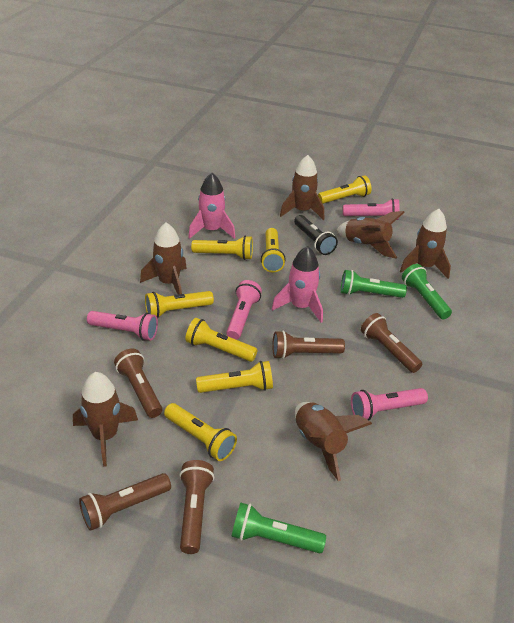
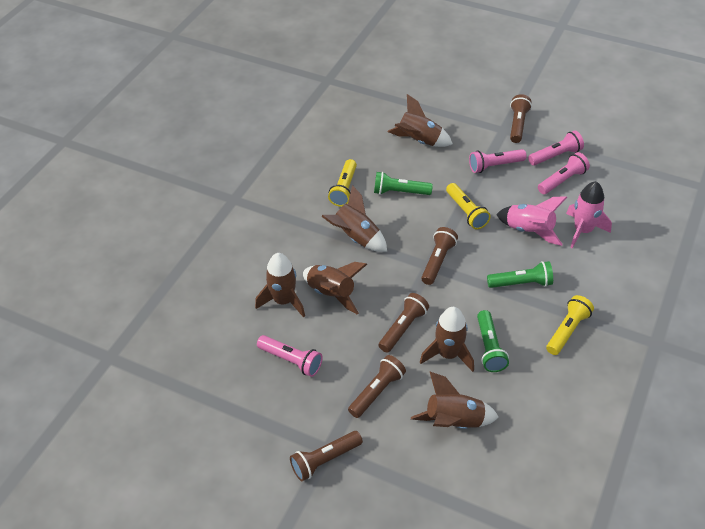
black flashlight: [294,215,338,255] = 1 -> none = 0
yellow flashlight: [145,291,214,318] [164,403,237,461] [185,318,258,362] [191,235,253,260] [196,361,273,393] [261,228,286,272] [318,175,372,204] = 7 -> [328,159,357,206] [446,183,491,229] [546,295,594,355] = 3

